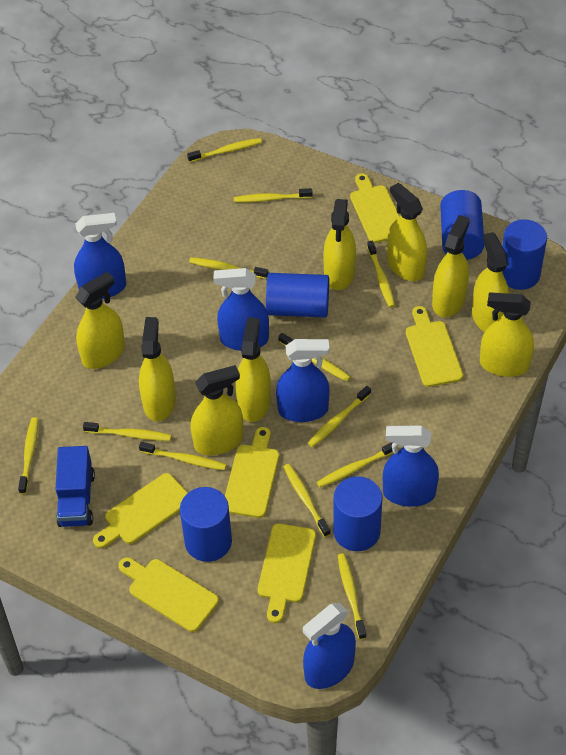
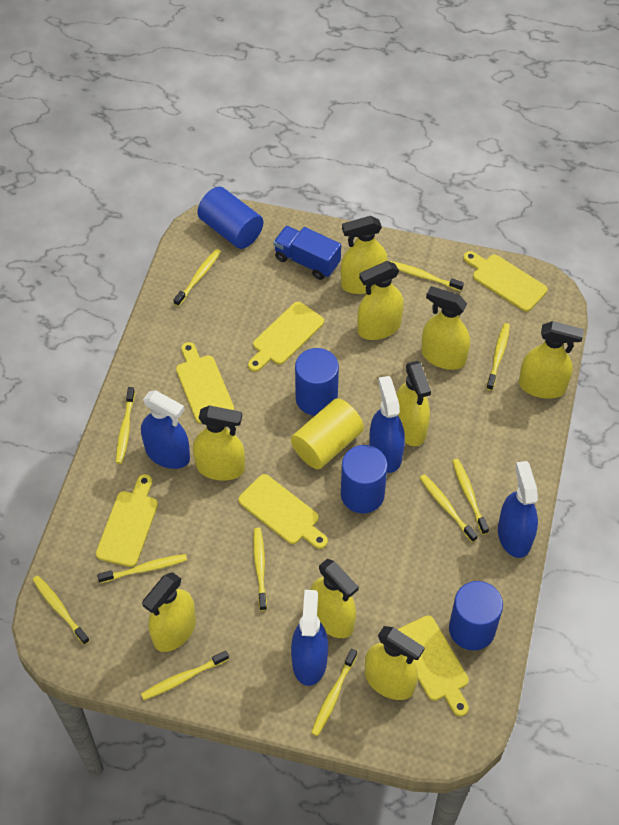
blue cylinder: [180,487,232,562] [266,273,329,318] [333,477,382,551] [440,190,484,260] [502,219,547,290] = 5 -> [197,187,263,249] [295,348,339,416] [341,445,387,513] [449,581,503,650] = 4
blue spray bottle: [74,213,126,299] [213,268,269,351] [276,339,330,422] [303,603,356,689] [383,425,439,507] = 5 -> [141,390,190,469] [291,590,328,686] [369,376,405,473] [498,461,538,558] = 4
yellow cylinder: none = 0 -> [291,398,364,469] = 1
yellow toothbrush: [18,417,38,494] [83,422,171,441] [139,442,227,470] [187,138,262,162] [189,257,268,279] [234,188,313,202] [278,333,351,382] [284,464,330,537] [308,386,371,447] [317,442,393,488] [338,553,367,640] [367,240,395,308] = 12 -> [32,575,90,645] [97,554,187,583] [116,387,135,464] [141,651,229,700] [174,249,221,307] [253,528,267,611] [311,649,357,736] [389,261,464,291] [420,474,478,542] [452,459,489,535] [486,323,510,391] = 11

